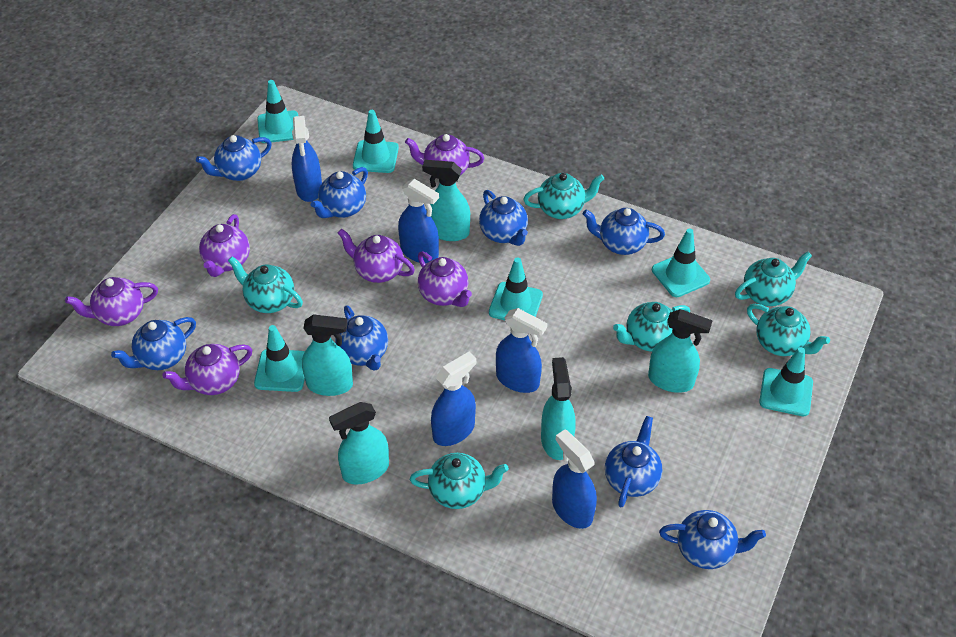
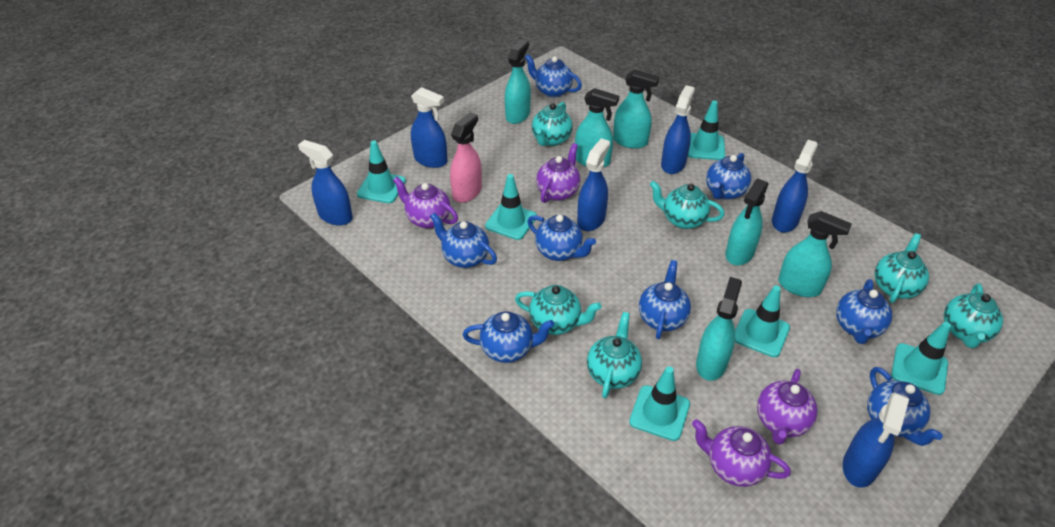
blue spray bottle: [292,116,322,202] [398,179,439,264] [431,352,476,446] [496,308,547,393] [552,430,597,529] = 5 -> [298,140,353,226] [411,87,447,168] [577,138,610,231] [661,85,695,174] [772,140,818,232] [843,392,909,488] = 6
pink spray bottle: none = 0 -> [450,112,482,203] = 1
purple teapot: [65,277,158,326] [162,344,252,395] [199,214,250,277] [338,229,415,283] [405,134,484,175] [418,251,472,307] = 6 -> [393,177,458,229] [536,143,580,203] [692,419,791,487] [757,369,817,445] = 4
turquoise spray bottle: [302,314,353,396] [329,402,389,485] [422,160,470,241] [541,357,576,460] [648,309,713,393] = 5 -> [505,39,531,124] [575,88,619,167] [613,70,659,149] [696,277,742,381] [725,179,768,265] [778,211,852,297] = 6

